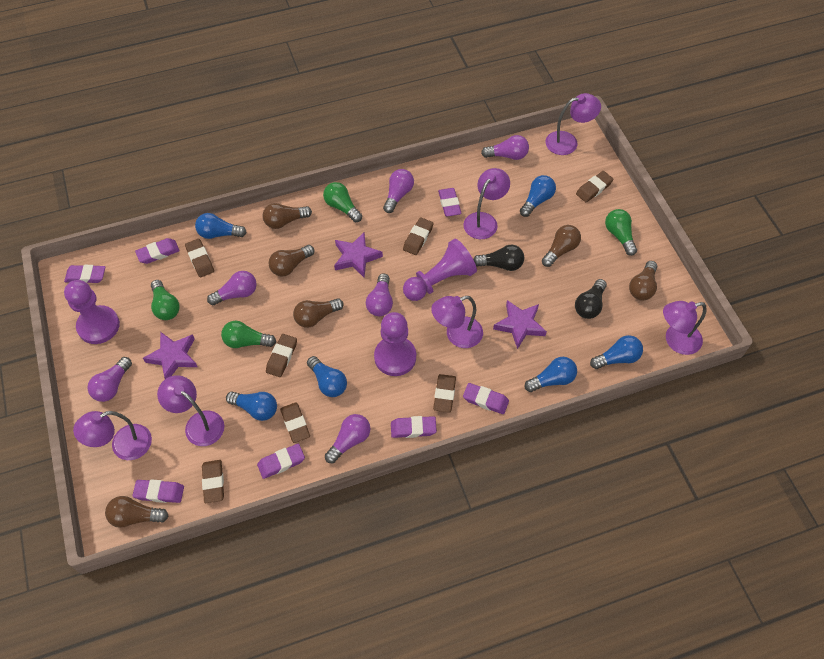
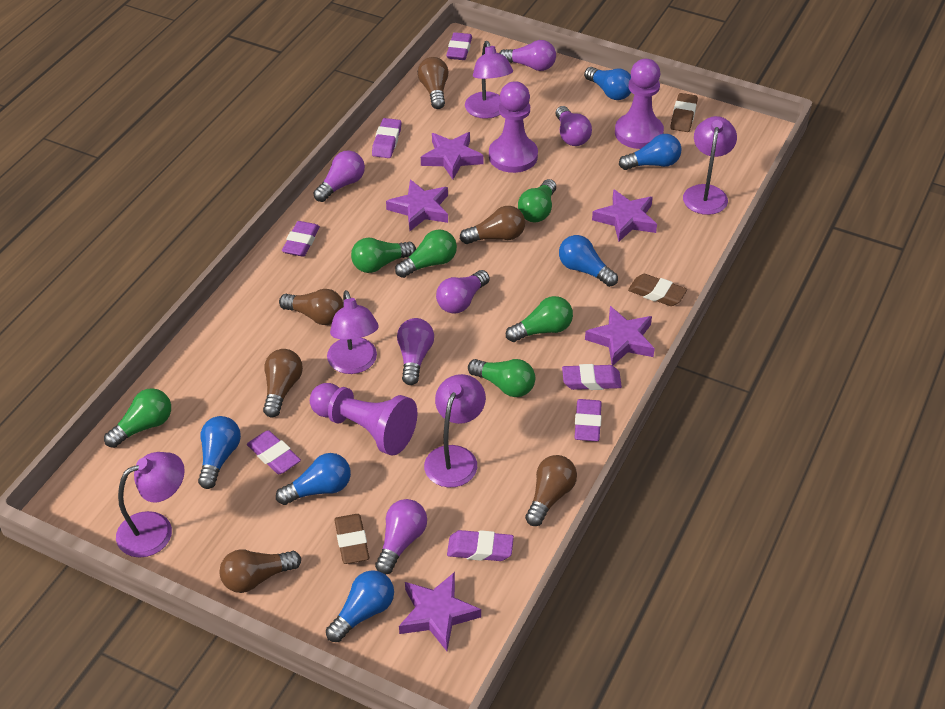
black light bulb: [473,245,524,271] [575,279,607,319] = 2 -> none = 0
brown eraser: [185,239,214,277] [202,460,224,503] [266,334,297,377] [280,402,310,443] [403,217,434,255] [433,374,456,412] [576,171,614,202] = 7 -> [334,514,369,564] [628,274,687,306] [670,93,698,132] = 3
green light bulb: [151,280,180,320] [221,321,276,348] [323,182,362,222] [605,209,637,256] = 4 -> [104,388,171,448] [351,237,416,273] [395,229,457,278] [468,359,535,397] [506,296,573,342] [518,179,556,222] = 6
purple lamp: [73,411,152,460] [157,375,224,446] [431,296,483,348] [463,168,510,239] [545,93,601,155] [663,301,707,355] = 6 -> [116,452,185,558] [327,290,379,374] [424,374,486,488] [465,41,513,119] [683,116,737,215] = 5
purple star: [143,332,197,379] [334,232,383,278] [493,300,547,349] = 3 -> [386,180,448,231] [399,572,481,651] [421,132,484,179] [585,306,655,365] [592,189,657,242] = 5

